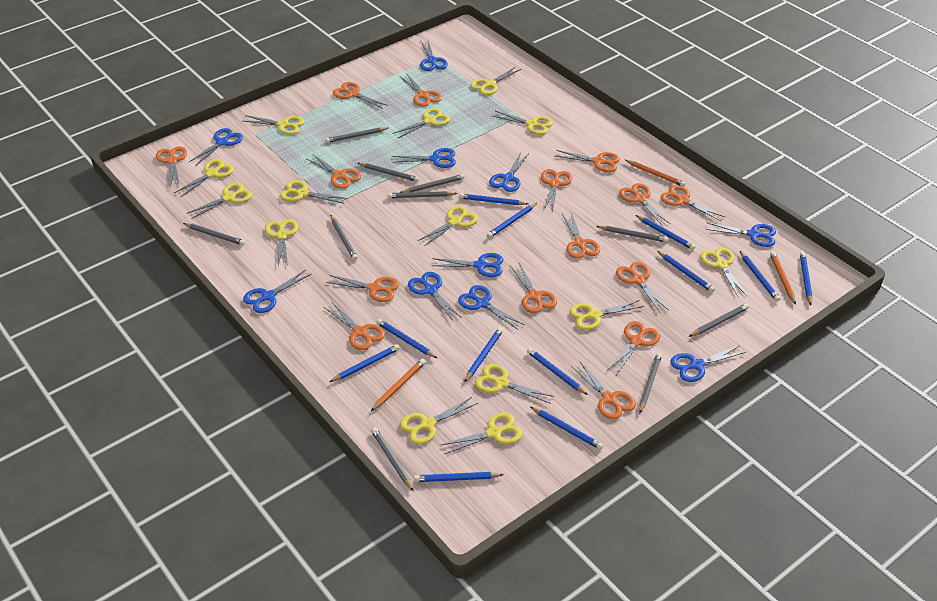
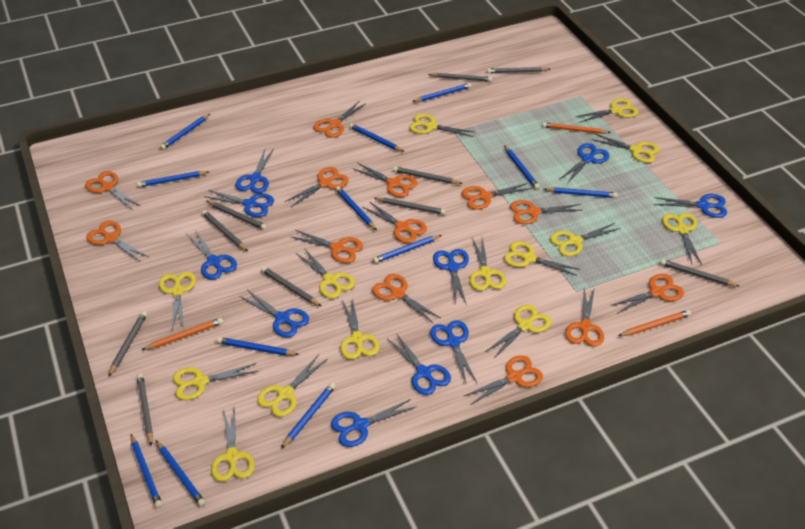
orange scissors: [156,146,187,188] [307,154,361,189] [324,302,385,350] [326,275,399,302] [333,82,388,109] [400,73,442,107] [510,263,557,313] [541,169,572,212] [555,150,620,172] [562,213,600,259] [571,362,636,419] [607,321,660,375] [616,262,668,312] [619,183,670,226] [661,185,725,221] = 15 -> [85,171,141,210] [86,221,148,262] [285,167,349,207] [291,230,363,263] [314,101,366,138] [352,163,418,197] [363,201,427,243] [372,274,440,324] [462,183,532,210] [463,355,543,405] [510,200,582,224] [565,287,604,347] [611,274,684,313] = 13

